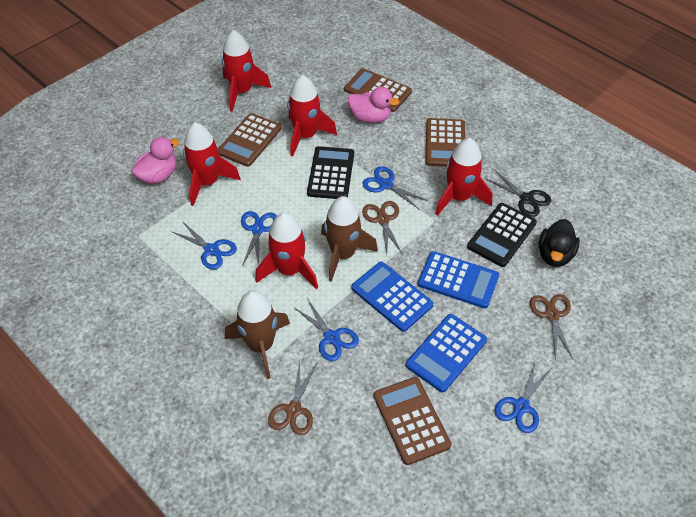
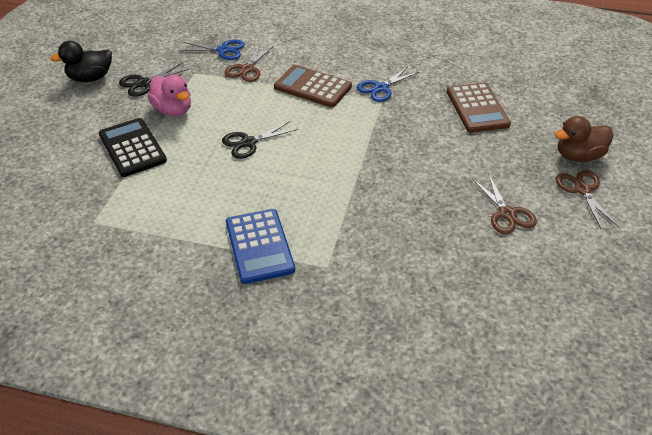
black calculator: [307,146,354,199] [467,203,537,267] = 2 -> [99,118,167,177] = 1
black scissors: [486,170,551,217] = 1 -> [119,63,189,97] [222,121,298,159] = 2
blue calculator: [351,262,433,332] [406,314,487,392] [418,251,499,308] = 3 -> [226,209,295,284] = 1
blue scissors: [172,221,237,270] [241,211,277,266] [293,298,359,361] [362,166,428,209] [494,359,552,433] = 5 -> [178,39,245,60] [357,66,419,102] = 2
brown calculator: [218,113,282,167] [344,68,412,112] [374,377,451,465] [426,118,465,167] = 4 -> [274,65,352,108] [447,82,511,133] = 2
brown duck: none = 0 -> [555,116,614,162] = 1
brown rocket: [225,291,290,379] [321,196,378,282] = 2 -> none = 0
pink duck: [131,137,179,184] [348,87,400,123] = 2 -> [148,74,191,116] = 1
red rocket: [183,122,241,206] [221,30,271,111] [255,213,318,289] [287,75,337,157] [435,138,492,216] = 5 -> none = 0

